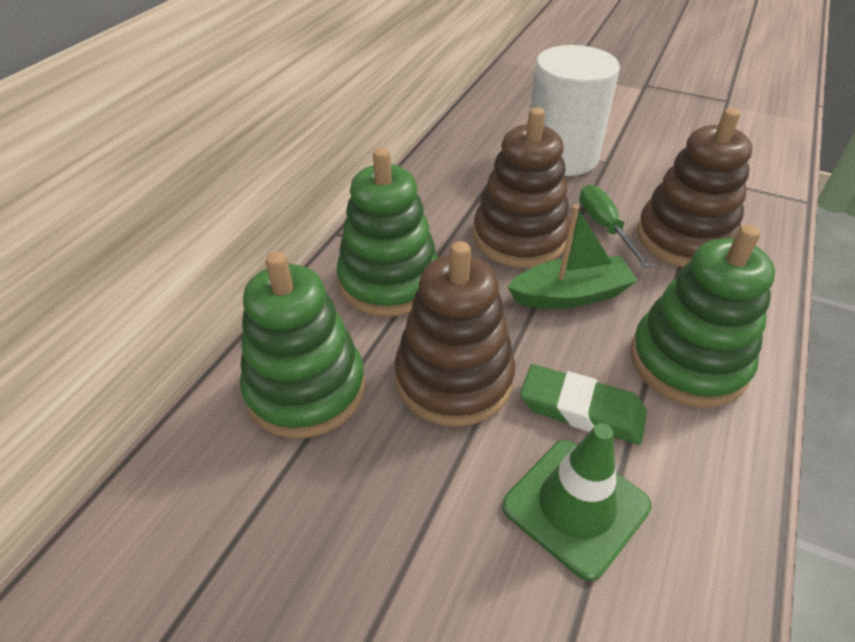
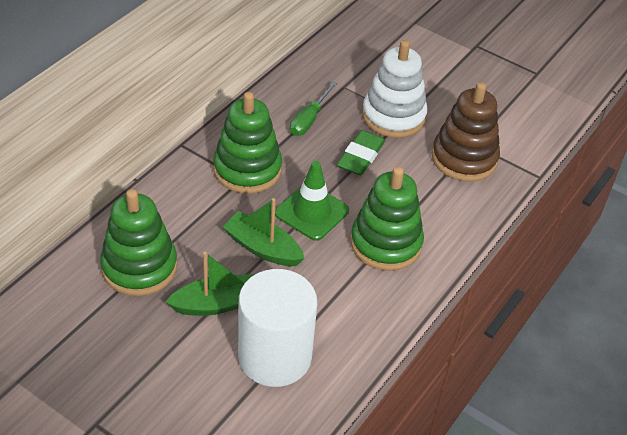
brown stacking toy: [394,241,515,427] [473,107,570,268] [637,108,752,267] = 3 -> [432,82,500,182] = 1
green boat: [507,205,638,309] = 1 -> [166,252,255,316] [223,198,305,266] = 2
white stacking toy: none = 0 -> [362,40,428,138] = 1

